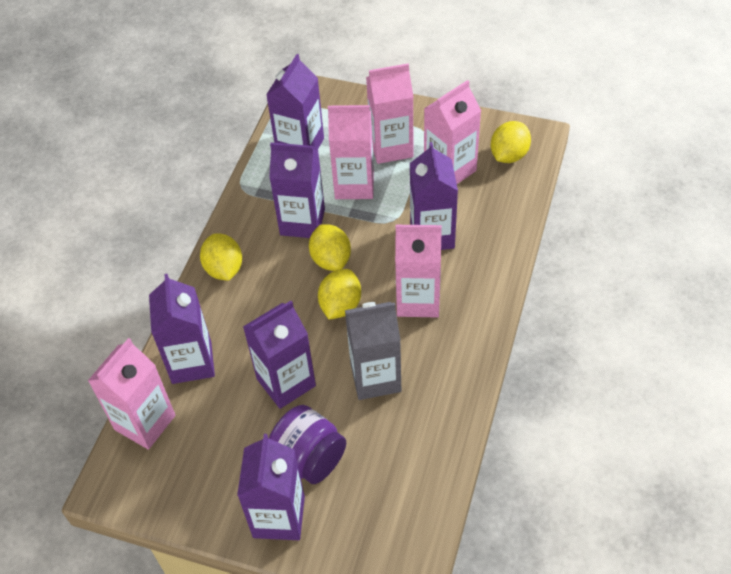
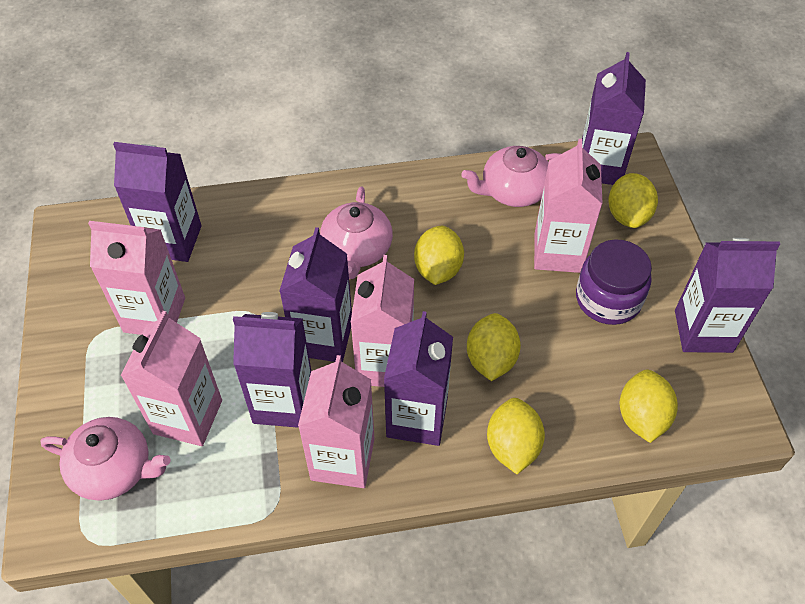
grey carton: [345,302,401,400] = 1 -> none = 0
pink teapot: none = 0 -> [40,417,171,501] [320,187,393,279] [461,146,561,207] = 3
yellow lemon: [200,233,242,281] [309,225,351,271] [318,269,361,320] [491,121,531,163] = 4 -> [414,226,464,285] [467,313,521,381] [487,398,545,474] [608,173,658,228] [620,370,678,443] = 5

